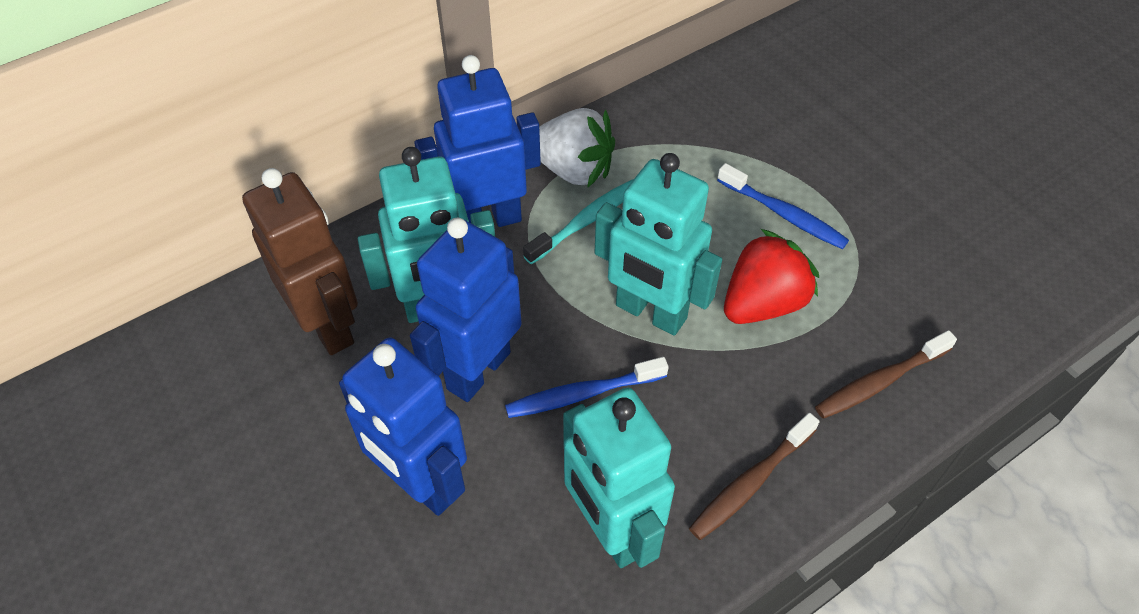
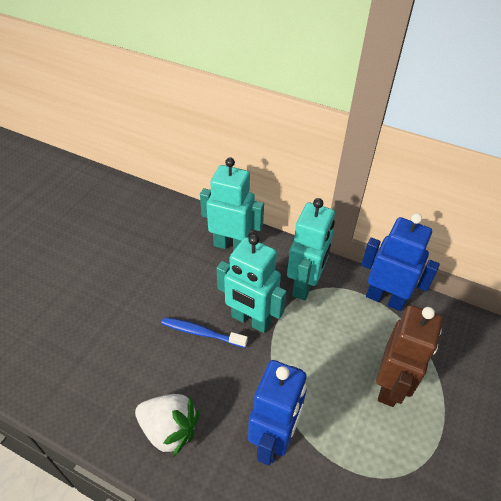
blue robot: [339,337,467,516] [410,218,522,402] [415,55,541,227] = 3 -> [248,360,307,466] [361,213,440,311] = 2
blue toothbrush: [505,357,669,418] [717,163,849,249] = 2 -> [161,317,248,348] = 1
brown toothbrush: [689,413,819,540] [815,330,957,419] = 2 -> none = 0
red strawberry: [724,229,819,324] = 1 -> none = 0
turquoise toothbrush: [523,179,633,264] = 1 -> none = 0

